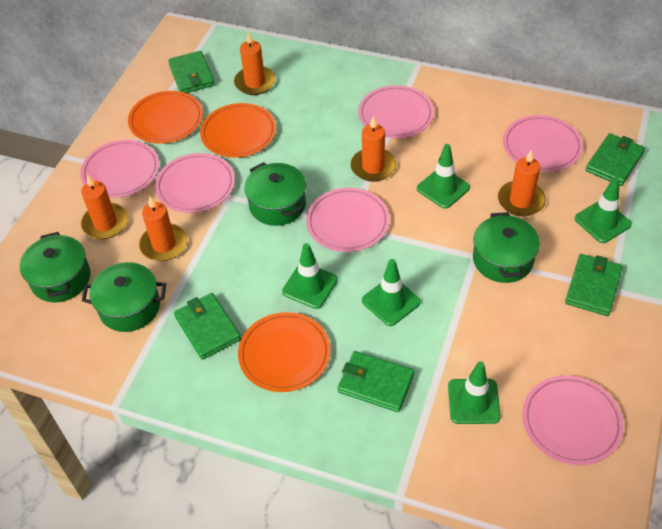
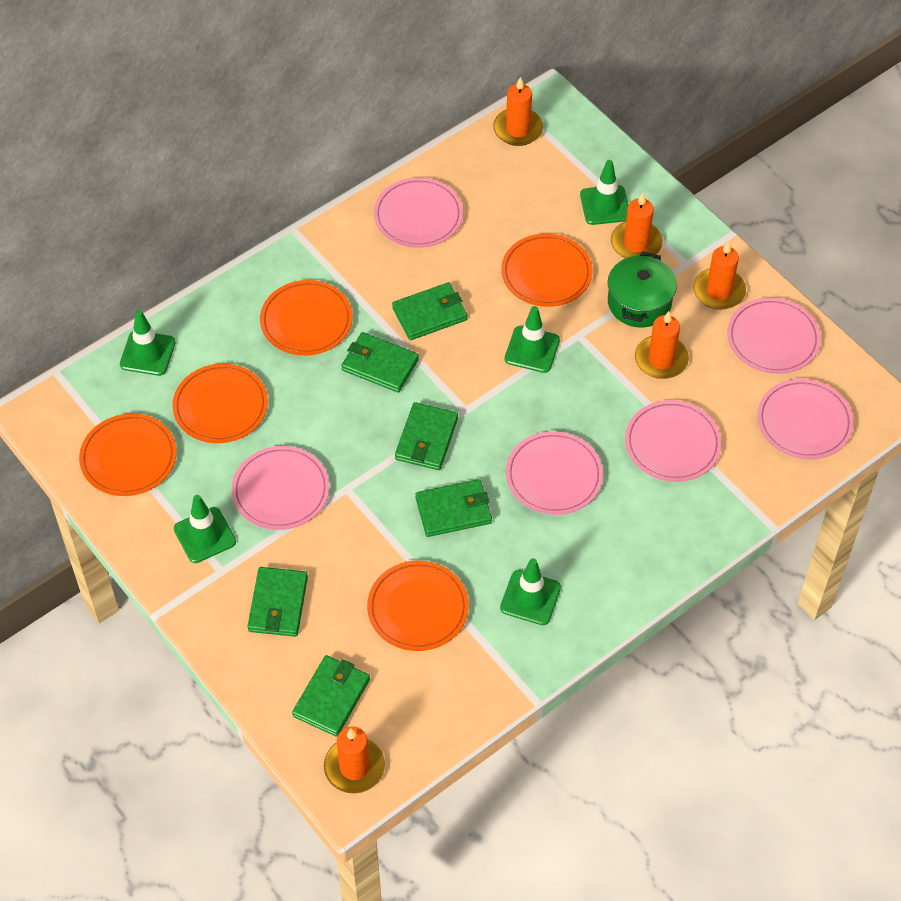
green pot: [20,232,90,302] [82,262,166,332] [245,162,306,226] [473,212,540,283] = 4 -> [608,252,677,327] = 1
green wallet: [168,51,215,93] [174,293,241,360] [338,351,414,412] [565,254,623,316] [586,133,645,186] = 5 -> [248,567,308,637] [292,655,370,737] [341,332,419,393] [392,282,467,340] [395,402,458,470] [415,479,492,537] = 6
orange plate: [128,91,203,144] [200,103,276,157] [238,312,331,392] = 3 -> [79,414,177,496] [172,364,268,443] [260,280,353,356] [367,561,469,651] [501,234,593,307] = 5

